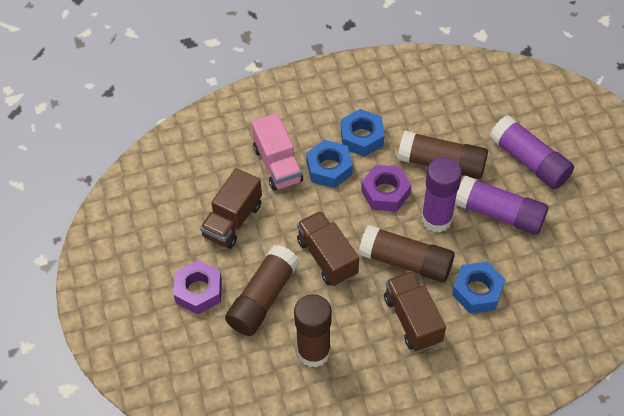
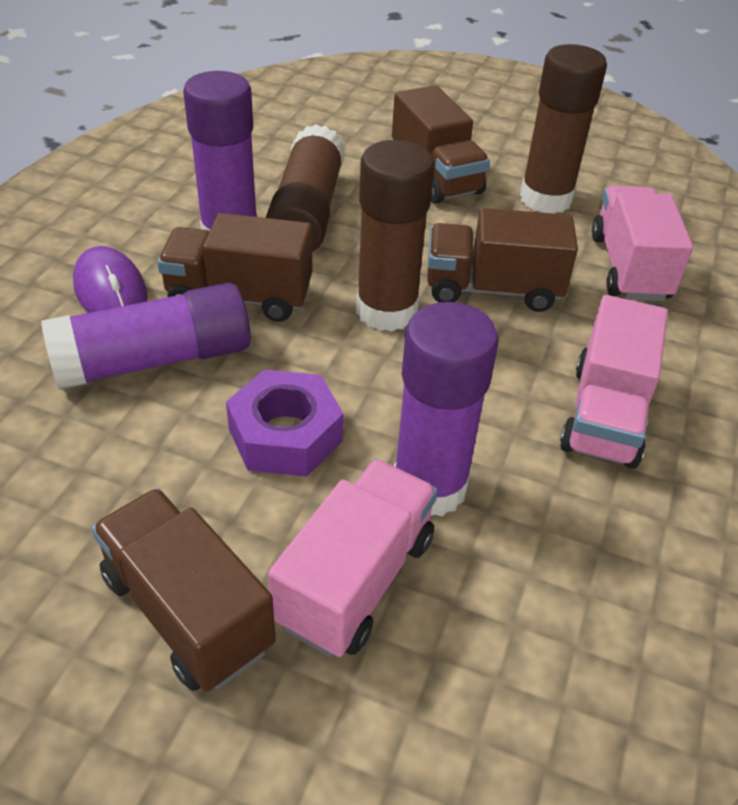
blue nut: [306,140,353,188] [341,109,384,157] [452,262,505,313] = 3 -> none = 0
brown glue stick: [225,245,299,336] [294,294,332,368] [359,225,454,282] [398,131,488,179] = 4 -> [266,124,345,252] [356,140,435,332] [520,44,607,214] = 3
brown truck: [200,168,262,249] [297,211,359,286] [384,271,446,352] = 3 -> [91,488,276,692] [157,213,312,322] [392,85,490,204] [427,208,578,312] = 4
pink truck: [251,113,303,191] = 1 -> [268,459,438,657] [560,295,668,469] [592,185,693,301] = 3
purple mouse: none = 0 -> [73,246,148,313] = 1
purple nut: [173,260,222,315] [361,165,411,212] = 2 -> [226,369,343,477] = 1

